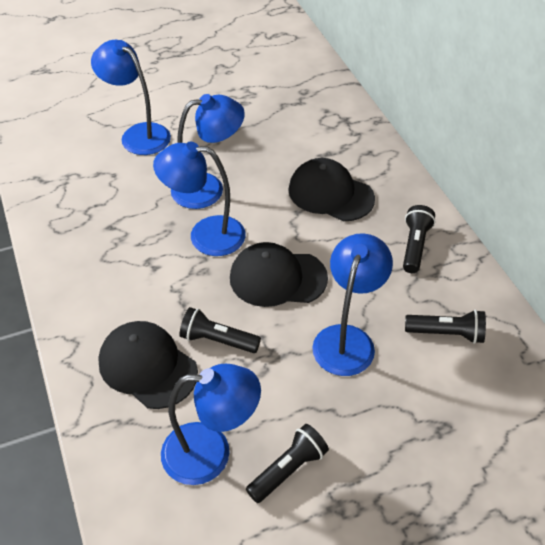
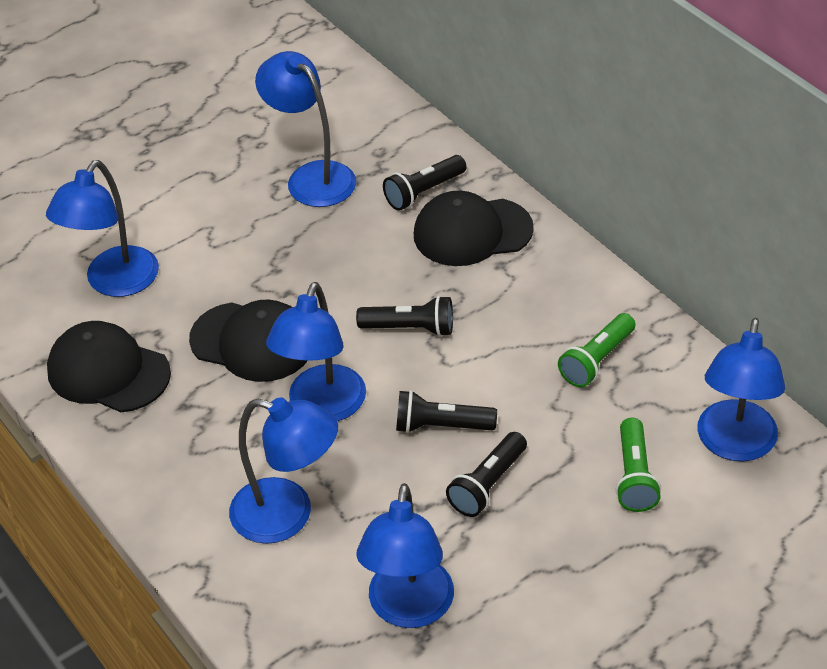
blue lamp: [91,40,171,155] [153,142,246,256] [161,364,261,485] [171,94,245,209] [312,233,393,376] = 5 -> [46,160,159,297] [229,397,338,544] [255,51,356,207] [266,282,366,421] [356,483,454,628] [697,318,785,462] = 6
green flashlight: none = 0 -> [558,313,635,387] [616,418,661,512] = 2

